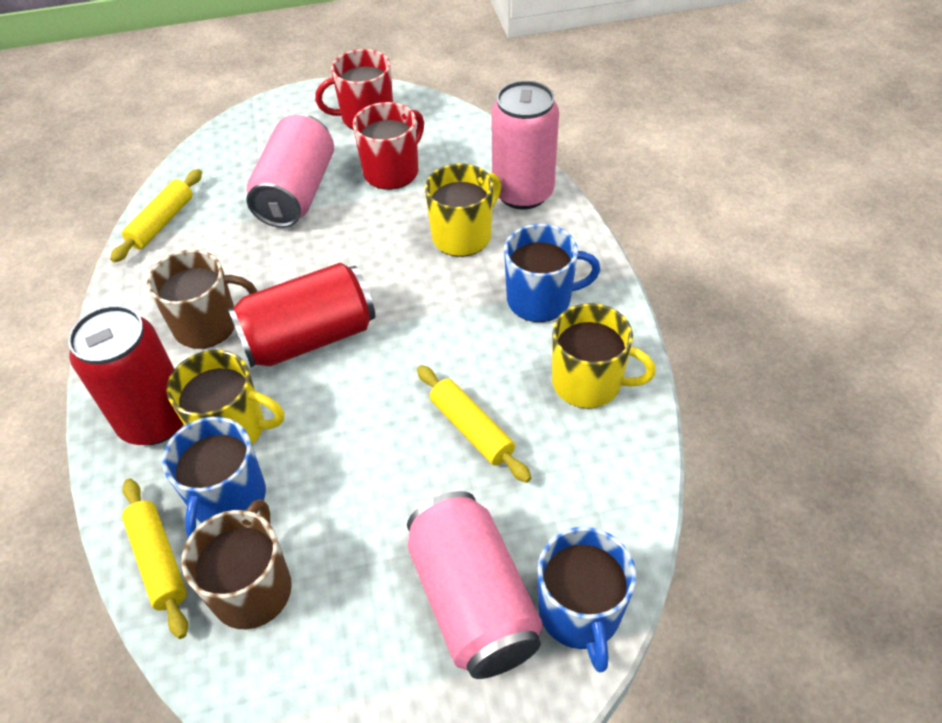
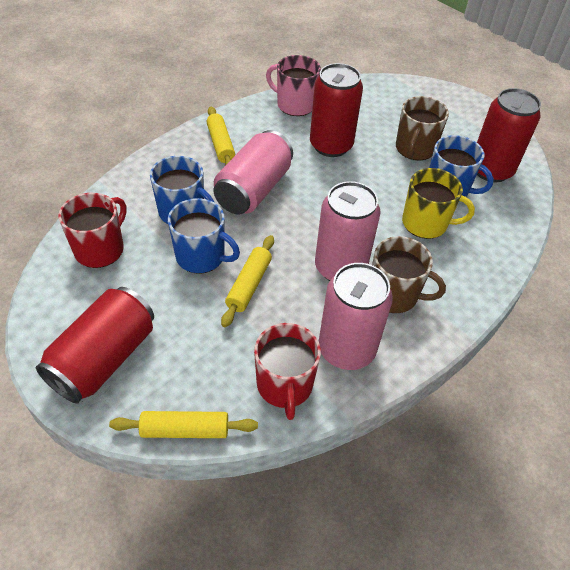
pink mug: none = 0 -> [266,55,321,116] = 1
red can: [68,305,183,445] [228,263,375,367] = 2 -> [36,287,154,404] [310,63,363,157] [477,88,541,182] = 3
yellow mug: [166,350,284,445] [425,163,501,257] [552,303,656,409] = 3 -> [402,168,475,239] = 1

